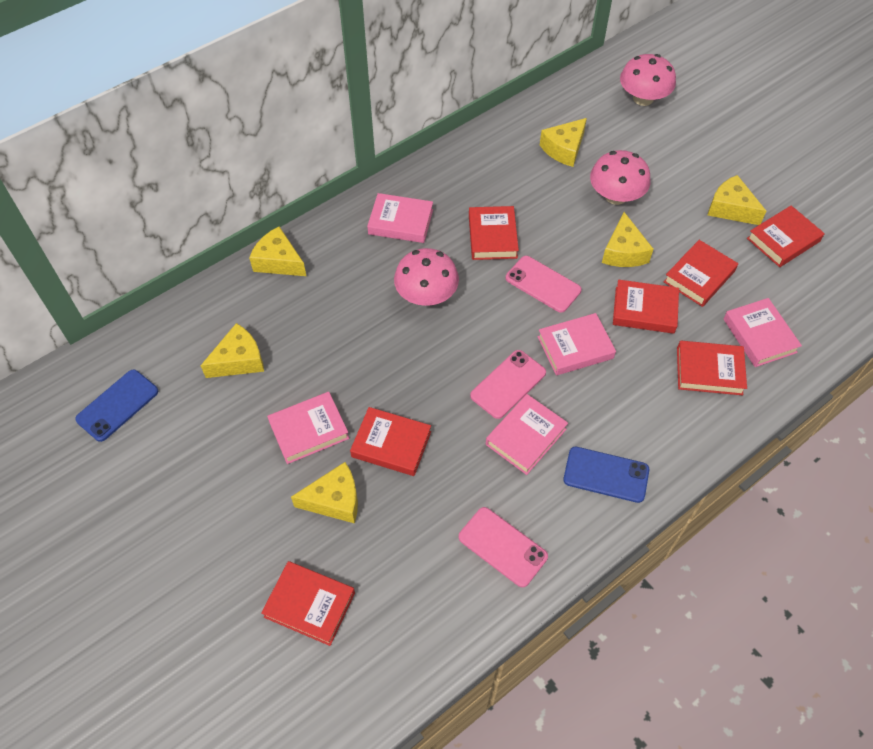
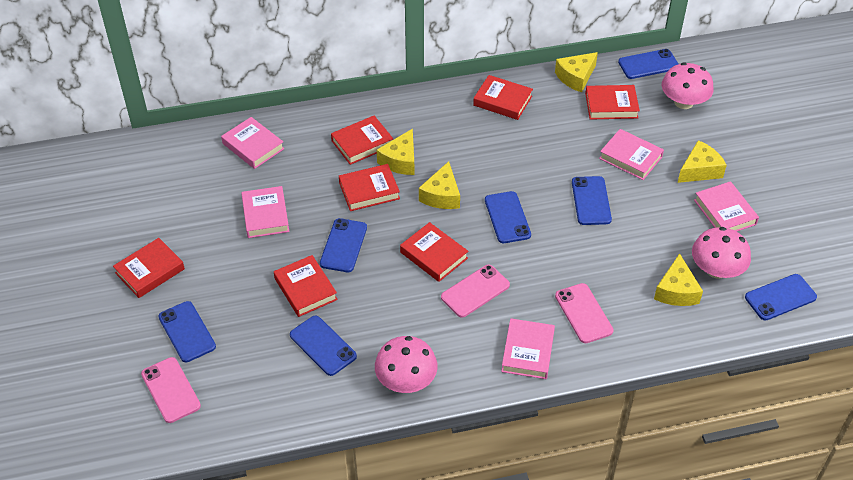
blue phone: [75,370,158,442] [563,447,649,503] = 2 -> [158,301,216,362] [290,316,357,376] [320,218,367,272] [485,191,531,243] [572,176,612,225] [618,49,678,79] [745,274,817,321] = 7
yellow cheese: [200,323,264,378] [249,227,306,276] [291,462,358,524] [540,118,587,167] [602,212,653,267] [708,175,767,225] = 6 -> [377,128,415,175] [419,161,460,209] [555,52,598,92] [654,253,703,306] [677,140,727,183] = 5

